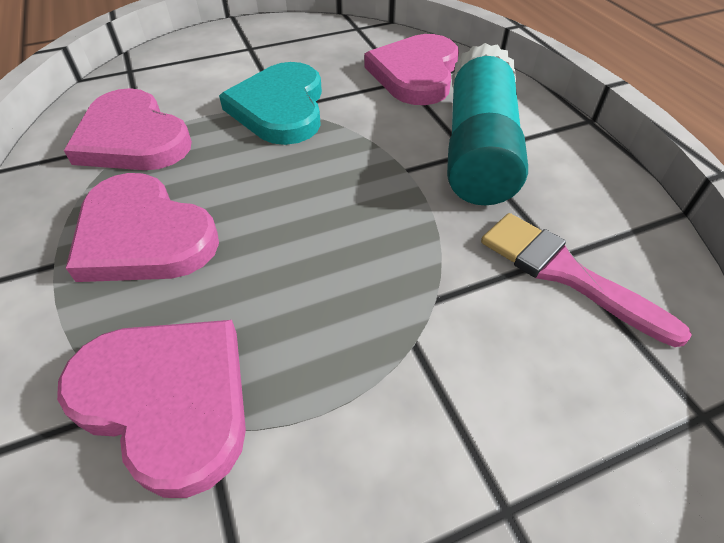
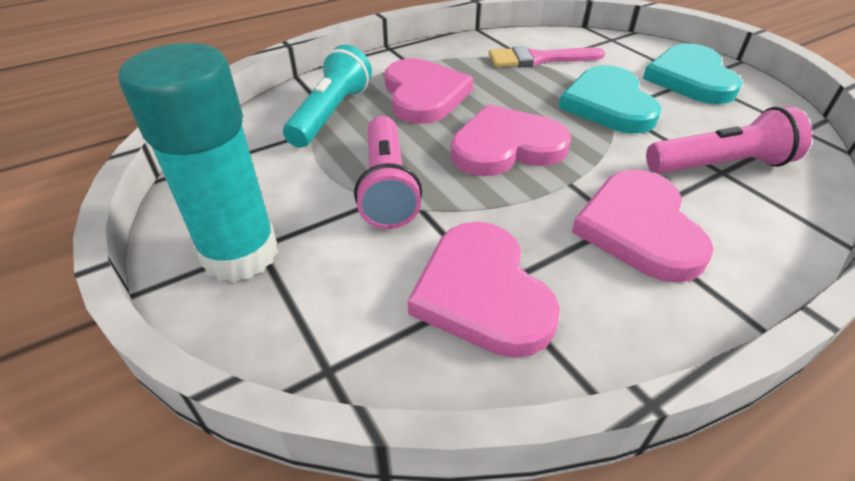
pink flashlight: none = 0 -> [354,116,422,229] [646,107,812,174] = 2
turquoise flashlight: none = 0 -> [283,45,372,148] = 1
turquoise heart: [219,62,322,145] = 1 -> [559,65,662,134] [643,43,743,104] = 2

